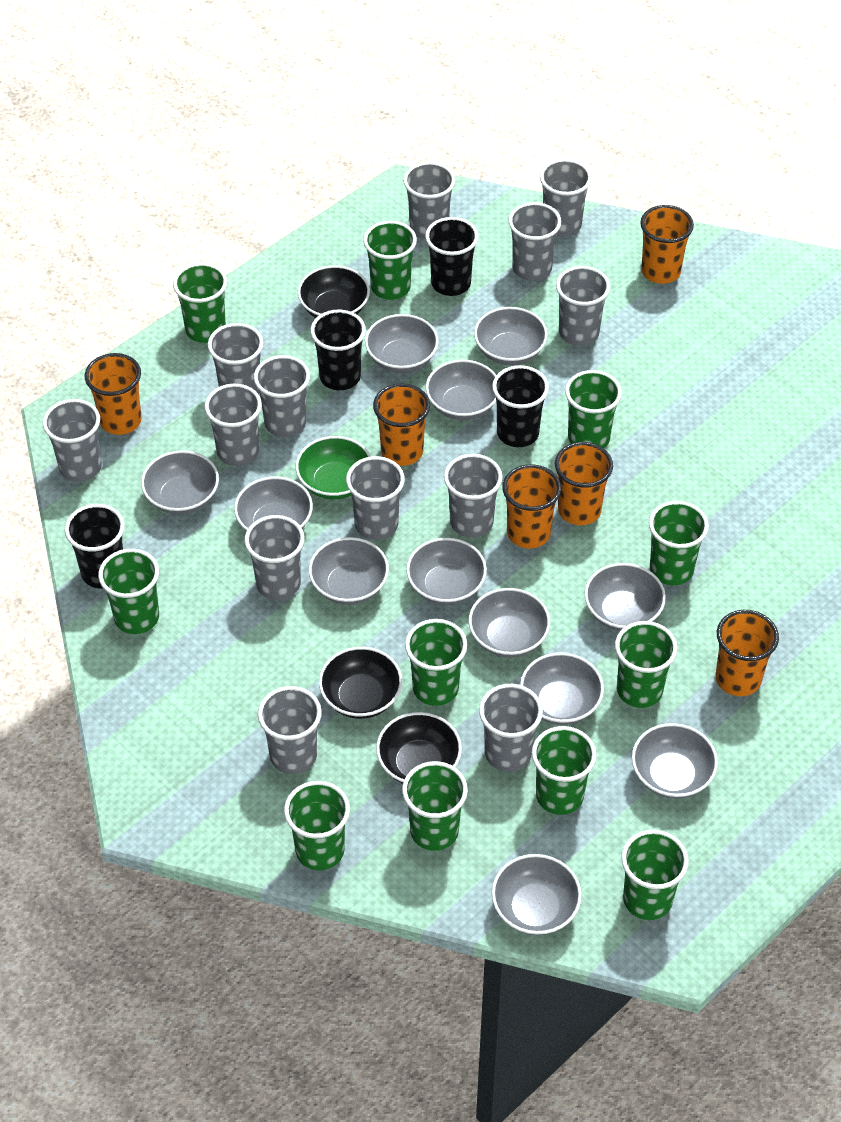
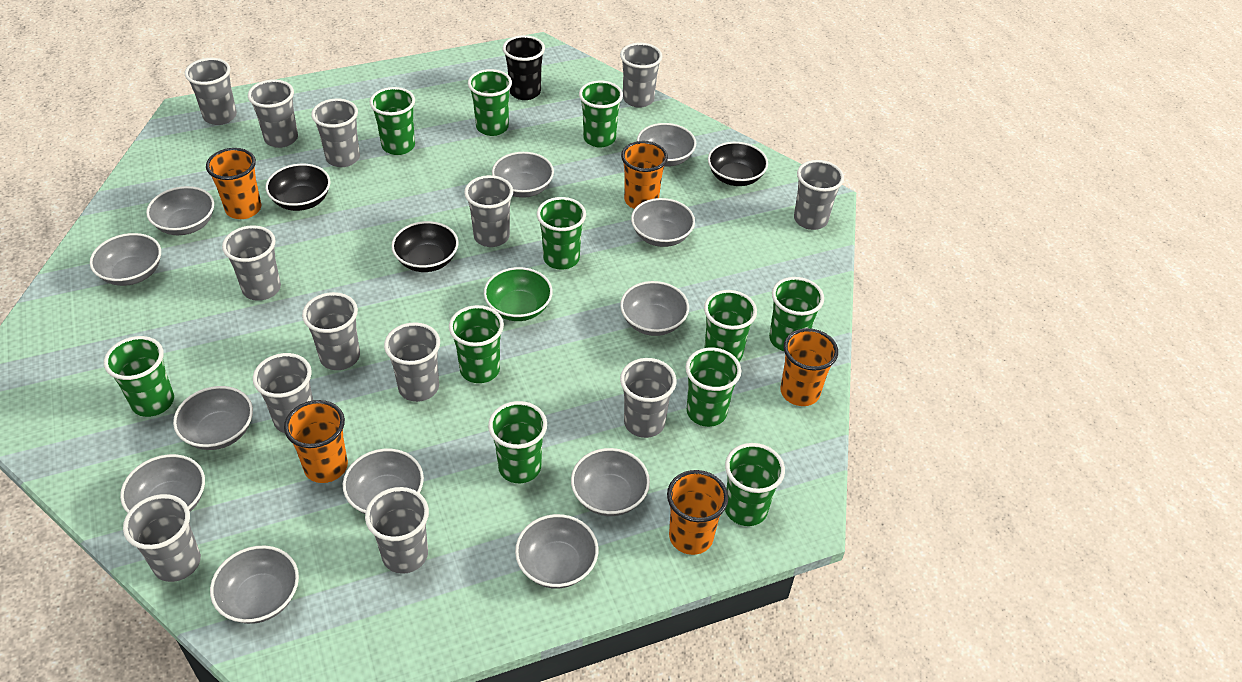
black cup: [64,504,125,588] [310,309,366,390] [425,217,479,296] [492,365,549,447] = 4 -> [503,35,545,100] = 1
orange cup: [85,353,142,435] [373,383,430,466] [502,464,561,548] [555,442,613,525] [640,205,694,284] [716,610,779,696] = 6 -> [206,148,261,219] [284,400,348,483] [621,141,668,209] [667,470,729,555] [781,328,838,406] = 5

